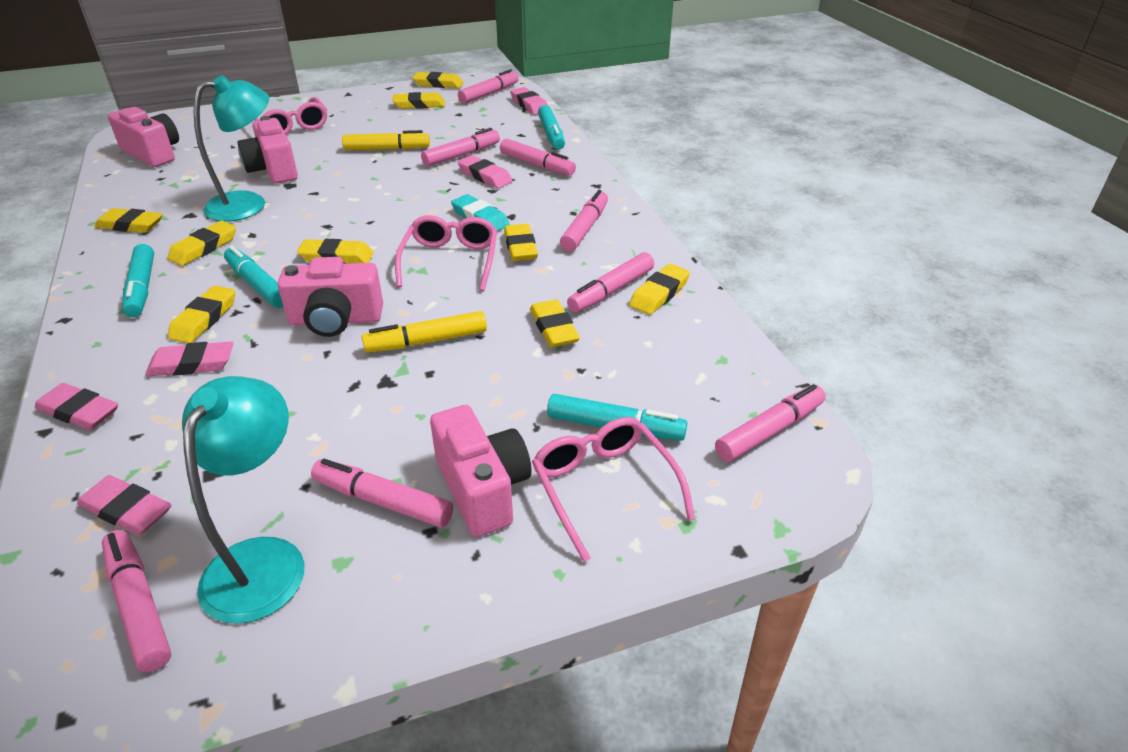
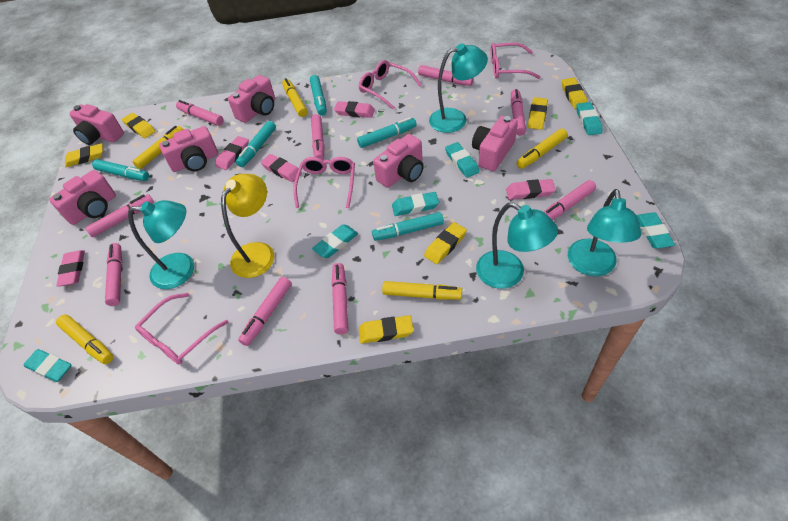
pink camera: [108,107,179,167] [237,116,298,184] [278,257,383,337] [430,405,531,537] = 4 -> [49,170,116,225] [69,104,124,145] [159,126,218,172] [228,75,275,123] [373,134,424,188] [472,116,518,171] = 6
pink glasses: [255,97,327,134] [395,215,497,291] [532,417,695,562] = 3 -> [135,293,228,365] [293,157,355,208] [358,60,421,110] [490,42,540,79] = 4
pink marker: [101,530,171,673] [311,459,453,528] [421,128,500,167] [458,69,519,104] [500,139,576,176] [560,190,608,251] [567,252,654,313] [715,384,826,462] = 8 -> [85,194,154,237] [105,243,122,306] [176,100,224,126] [238,277,292,346] [311,114,325,160] [332,263,348,334] [418,65,474,86] [511,89,526,136] [544,180,596,220] = 9
turquoise eraser: [451,194,510,232] = 1 -> [24,349,71,382] [312,224,358,258] [392,192,439,216] [445,142,479,178] [577,102,602,135] [636,212,675,248] = 6
turquoise lamp: [182,376,305,624] [194,75,269,222] = 2 -> [128,200,194,289] [429,43,488,133] [476,202,558,289] [568,189,641,276] = 4
turquoise marker: [122,244,154,317] [224,246,283,308] [538,105,565,150] [547,394,687,441] = 4 -> [92,159,149,181] [236,121,276,167] [310,75,327,116] [357,117,417,148] [372,212,444,241] = 5
yellow eraser: [95,208,163,233] [167,221,236,266] [168,286,235,343] [297,239,374,264] [392,92,445,109] [412,72,463,88] [504,224,538,261] [530,300,580,347] [629,264,690,315] = 9 -> [65,143,103,167] [122,113,156,138] [359,315,413,344] [424,222,467,264] [528,97,548,130] [562,78,587,109] = 6
yellow lamp: none = 0 -> [221,174,274,278] = 1
yellow marker: [342,130,430,150] [362,311,487,353] = 2 -> [56,315,113,364] [133,126,184,169] [282,78,308,117] [382,281,462,300] [516,128,568,169] = 5

